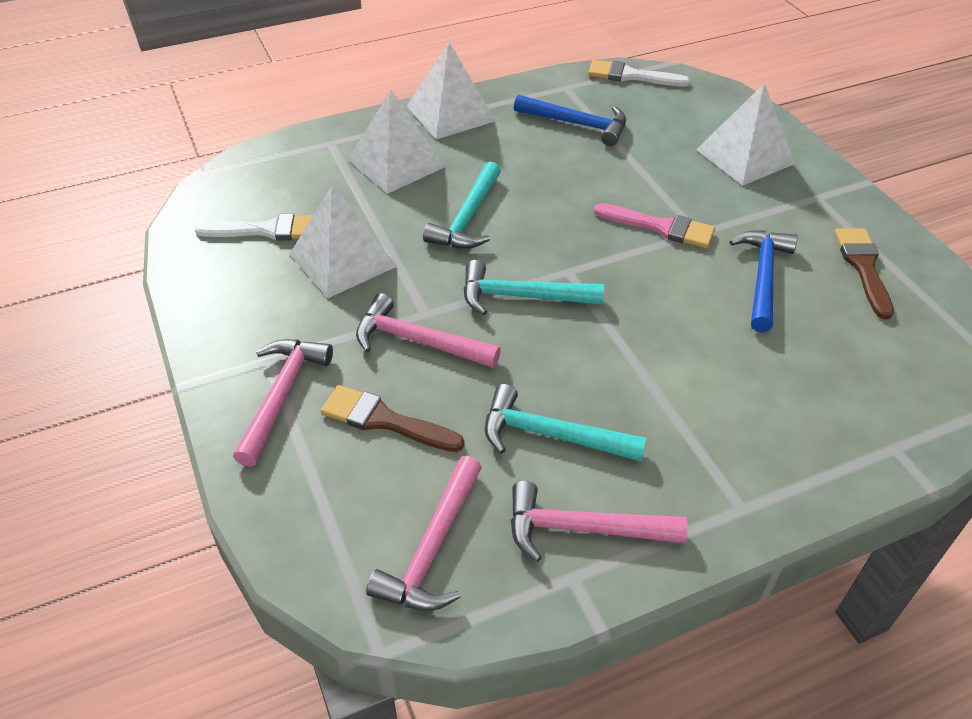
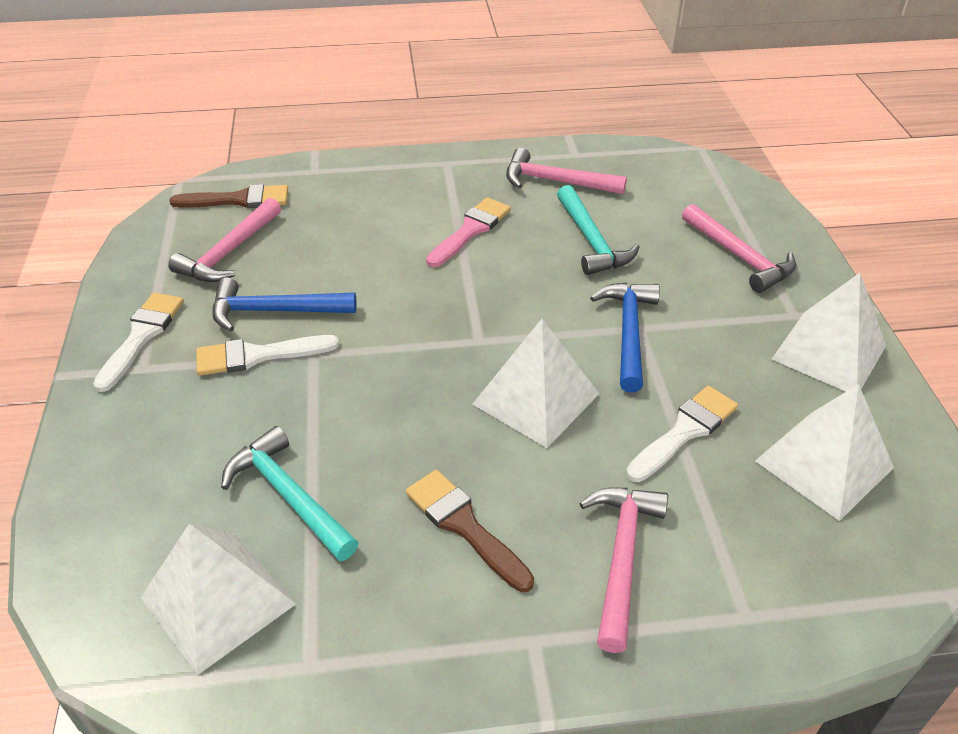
turquoise hammer: [423,162,501,249] [464,260,604,315] [485,384,646,462] = 3 -> [221,426,359,561] [557,185,639,275] = 2
white brush: [195,214,313,240] [588,60,690,87] = 2 -> [93,293,184,392] [196,335,339,375] [626,386,738,482] = 3

